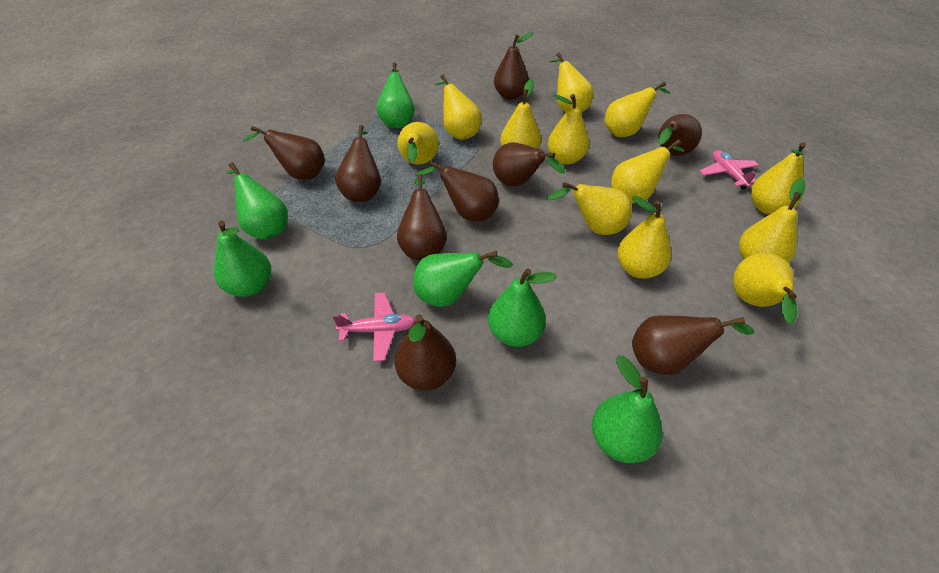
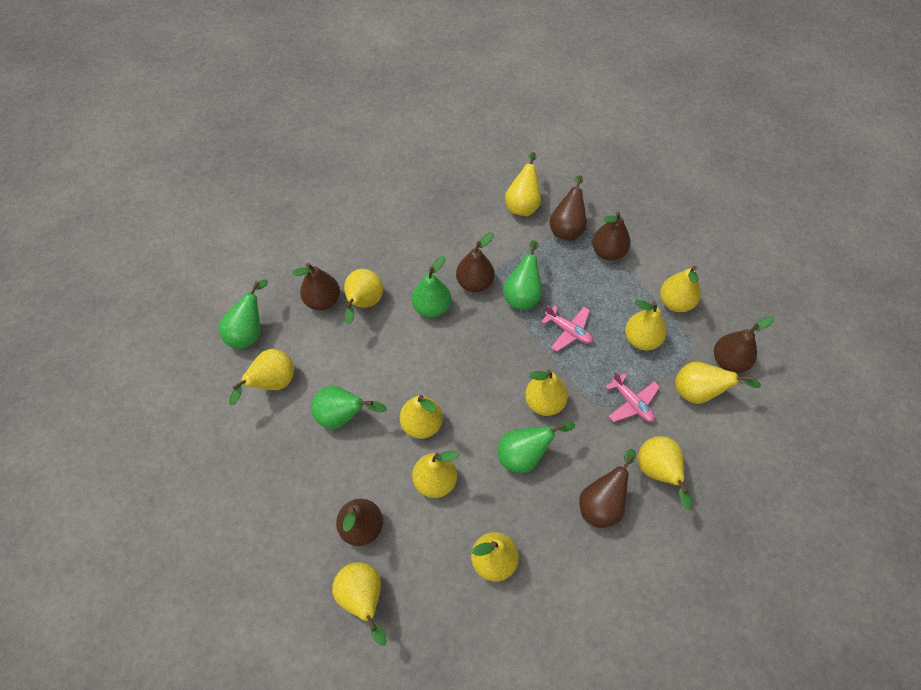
brown pear: [243,126,325,180] [335,125,381,202] [395,314,456,391] [397,174,447,260] [416,161,499,221] [493,142,565,187] [494,32,534,100] [632,315,754,375] [658,114,702,156] = 9 -> [292,263,340,310] [336,499,383,546] [456,232,495,292] [549,175,587,241] [579,449,636,528] [592,212,631,261] [714,316,774,373] = 7
green pear: [214,220,271,297] [226,162,288,240] [376,62,415,128] [413,251,513,307] [488,268,557,347] [592,355,663,463] = 6 -> [219,279,268,349] [311,386,387,429] [412,256,451,318] [497,421,575,473] [503,240,542,310] = 5

